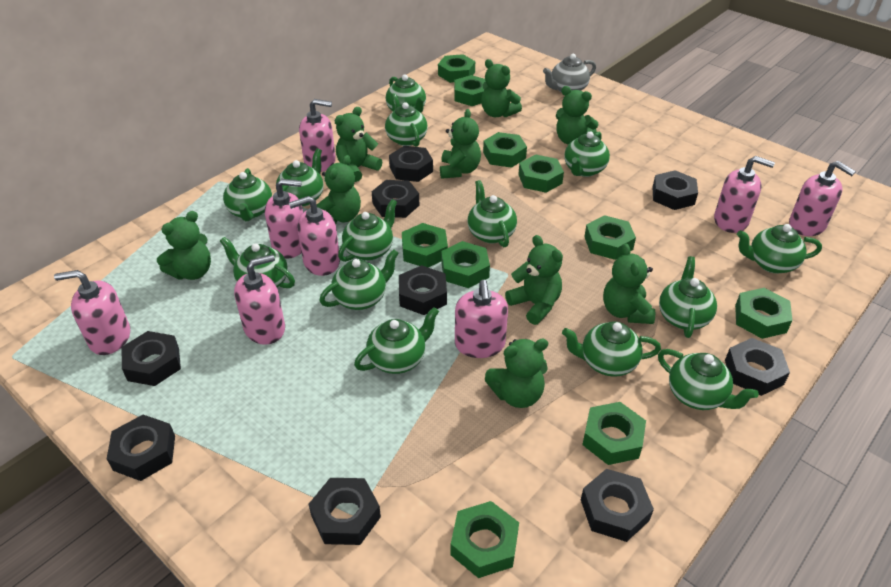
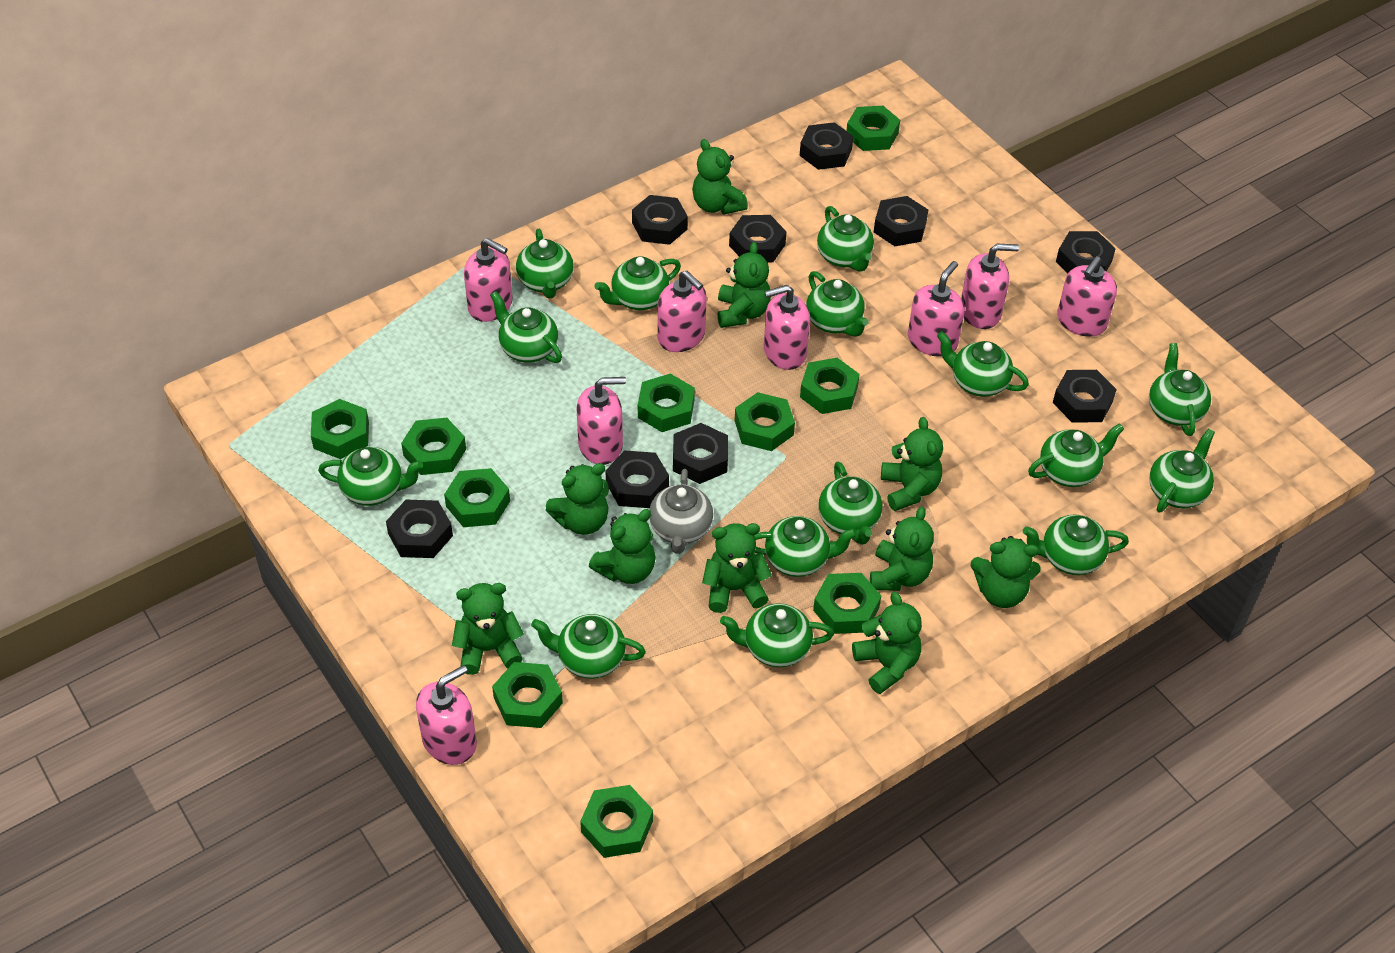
green teapot: [220,237,295,288] [223,168,272,221] [276,148,323,207] [319,249,399,310] [338,199,397,262] [354,307,439,374] [385,93,428,147] [386,75,426,113] [468,180,517,247] [562,321,661,377] [564,131,610,177] [658,349,759,410] [659,256,717,338] [737,224,822,274] = 14 -> [318,447,423,506] [490,291,562,363] [516,229,574,298] [531,614,646,679] [594,256,681,310] [720,603,834,668] [754,516,857,577] [806,271,869,337] [817,206,874,272] [818,462,882,545] [937,331,1029,397] [1023,515,1129,575] [1028,423,1124,487] [1149,343,1211,436] [1149,429,1215,512] = 15
green teddy bear: [157,211,211,280] [317,155,361,224] [335,107,382,182] [440,109,481,179] [481,59,522,117] [484,339,548,408] [505,235,563,325] [556,86,599,145] [603,244,655,324] = 9 -> [452,583,524,675] [546,463,609,535] [589,509,655,584] [692,139,748,215] [702,523,772,613] [717,242,771,328] [852,592,922,694] [870,507,934,591] [881,417,943,511] [970,536,1041,608] = 10

